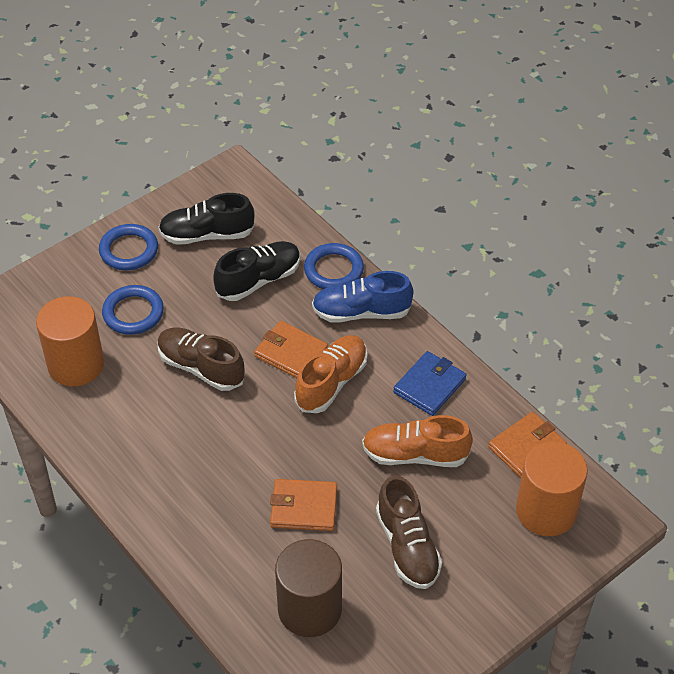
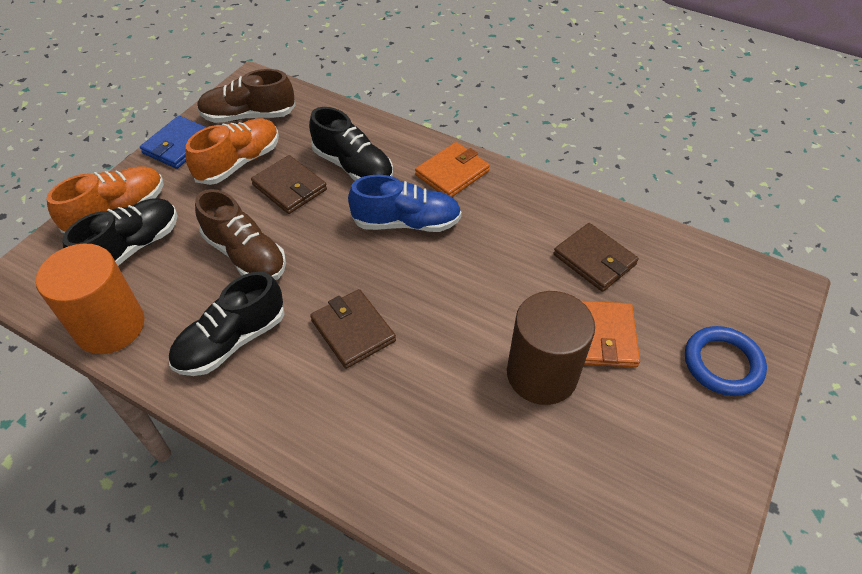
black shoe: [158,193,255,245] [213,241,301,301] = 2 -> [62,198,178,266] [169,271,285,376] [309,107,393,181] = 3
blue ring: [99,224,158,270] [102,285,164,335] [304,243,364,289] = 3 -> [685,326,767,396] = 1
brown wallet: none = 0 -> [251,155,327,214] [310,289,396,369] [553,223,639,292] = 3
orange cylinder: [36,296,104,386] [516,441,588,536] = 2 -> [36,244,144,354] = 1
orange wallet: [254,321,328,378] [270,479,337,531] [488,412,567,478] = 3 -> [415,142,490,197] [582,301,640,368] = 2

